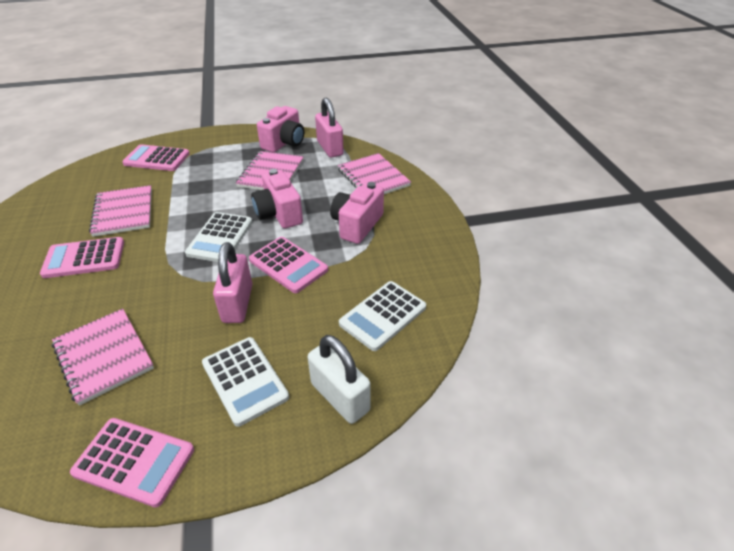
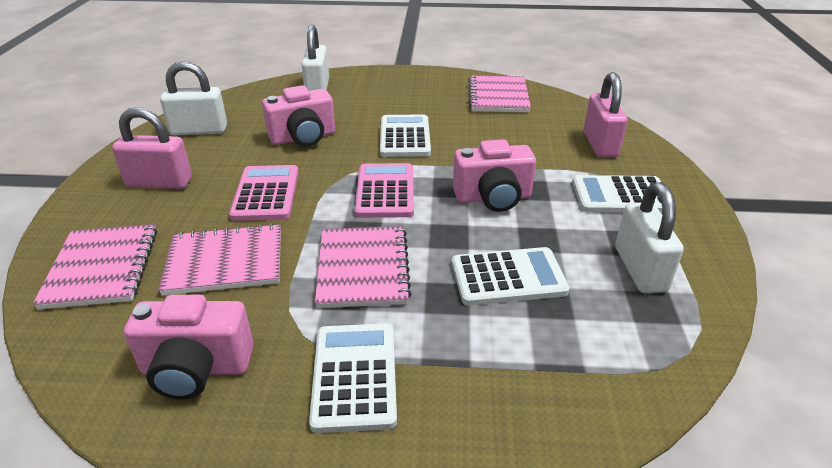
pink calculator: [40,237,124,278] [70,418,194,507] [122,144,189,171] [249,237,328,293] = 4 -> [229,165,299,221] [355,163,414,218] = 2
white calculator: [185,212,253,262] [202,337,289,427] [339,281,426,351] = 3 -> [309,323,397,433] [380,114,431,157] [452,247,570,306] [572,175,662,213] = 4
white padlock: [308,335,371,424] = 1 -> [160,61,227,135] [302,25,329,91] [615,182,684,293] = 3

